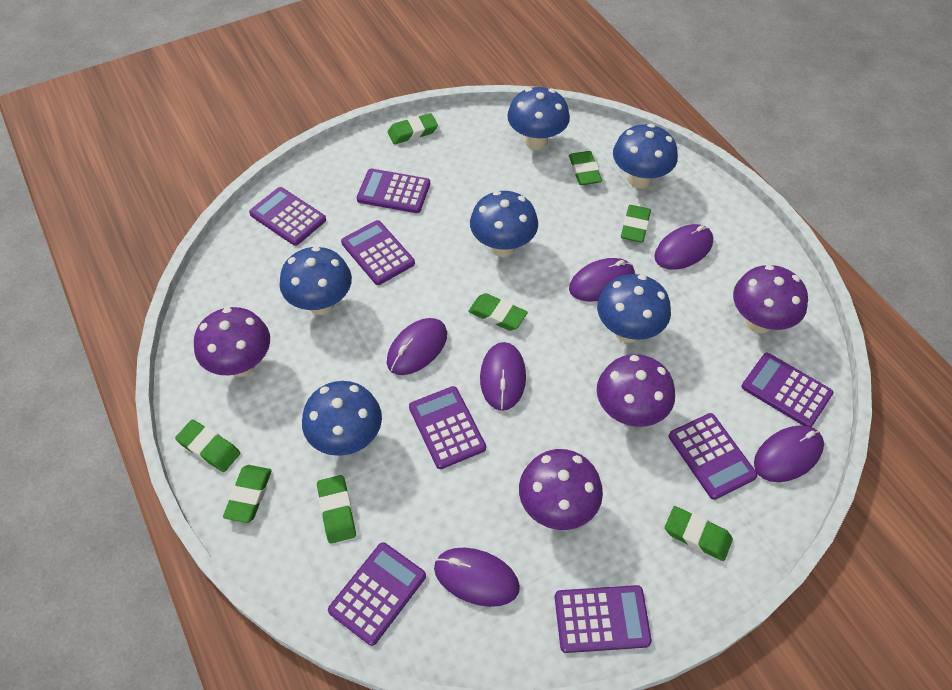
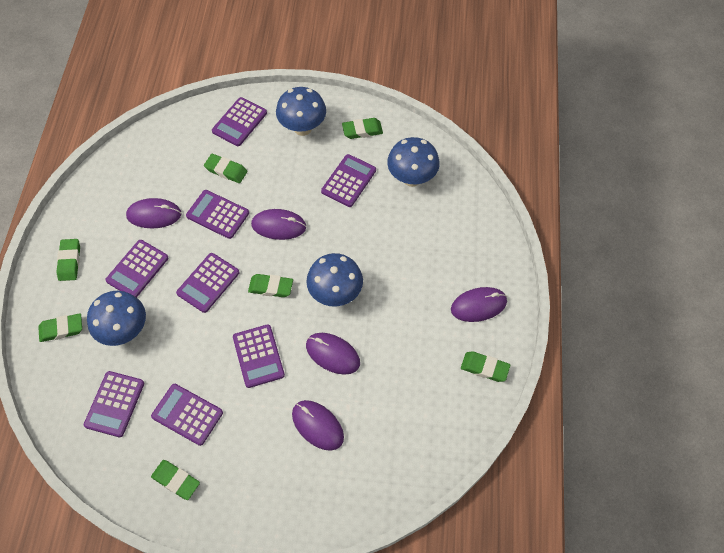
blue mushroom: [279,246,352,315] [302,381,382,456] [470,191,538,257] [507,87,570,150] [597,274,671,343] [613,124,678,189] = 6 -> [87,291,146,346] [276,87,326,136] [306,253,363,307] [387,137,440,187] = 4
green eraser: [175,419,240,472] [223,465,272,523] [317,475,356,544] [388,113,438,144] [468,293,528,331] [569,151,602,185] [621,205,651,243] [665,506,733,561] = 8 -> [38,314,82,342] [56,239,80,281] [151,460,200,500] [204,154,248,183] [248,274,293,297] [342,118,383,139] [461,351,511,382] = 7
purple mouse: [387,318,447,375] [434,547,520,607] [480,342,526,411] [569,258,635,302] [654,224,713,270] [754,426,824,482] = 6 -> [126,198,181,228] [251,209,306,240] [292,400,344,451] [306,333,360,375] [451,287,507,322] = 5
purple mushroom: [194,307,270,377] [519,449,603,530] [597,354,675,427] [733,265,808,334] = 4 -> none = 0

